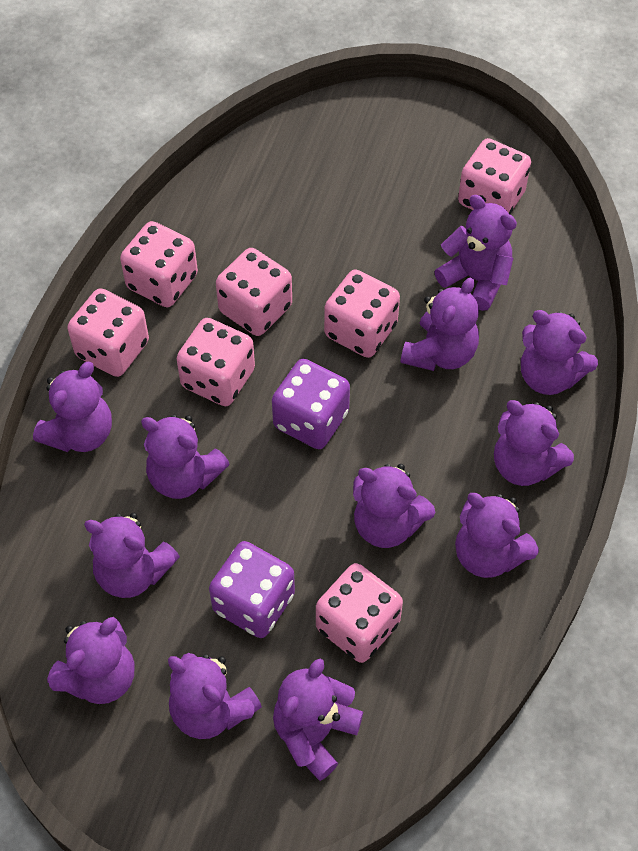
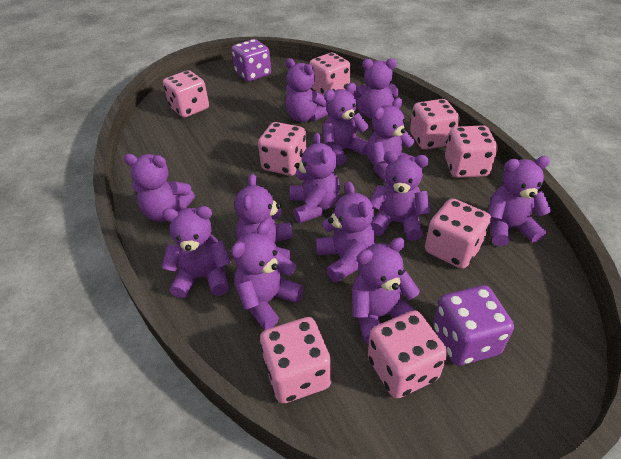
pink dice: [67,288,149,377] [120,221,198,307] [176,318,255,406] [216,248,292,336] [316,563,403,663] [324,269,400,358] [458,138,531,214] = 7 -> [163,70,209,118] [258,122,306,176] [260,317,331,403] [309,53,350,96] [368,310,448,399] [410,99,460,150] [425,198,491,269] [445,125,498,178] = 8
purple teddy bear: [33,362,112,452] [47,617,135,704] [84,513,180,598] [141,415,229,499] [168,653,262,739] [273,659,363,781] [353,464,435,548] [401,278,479,371] [434,195,517,311] [455,493,539,578] [494,400,574,486] [521,310,598,395] = 12 -> [123,154,195,222] [161,206,231,298] [231,221,304,330] [235,174,293,259] [285,58,329,122] [289,133,340,223] [316,181,375,283] [322,83,369,165] [352,237,420,344] [353,58,399,119] [367,98,415,183] [370,151,431,241] [488,156,551,246] = 13

